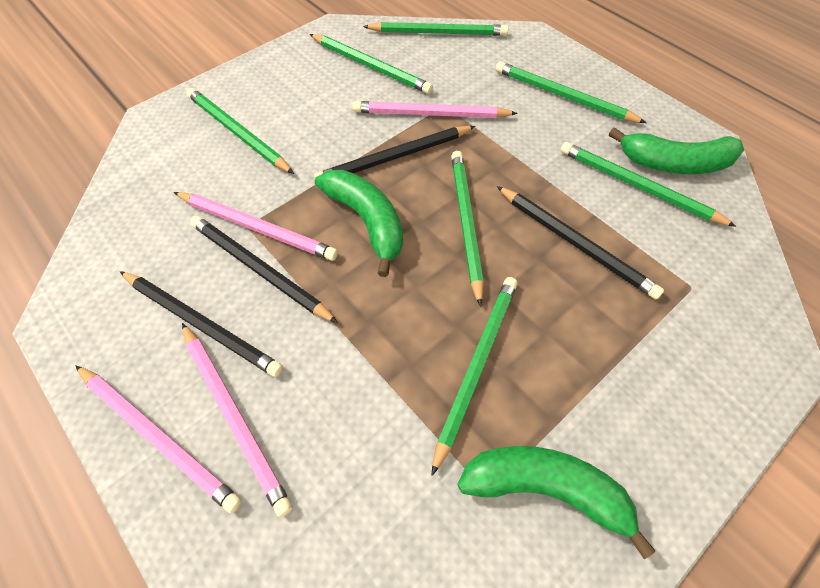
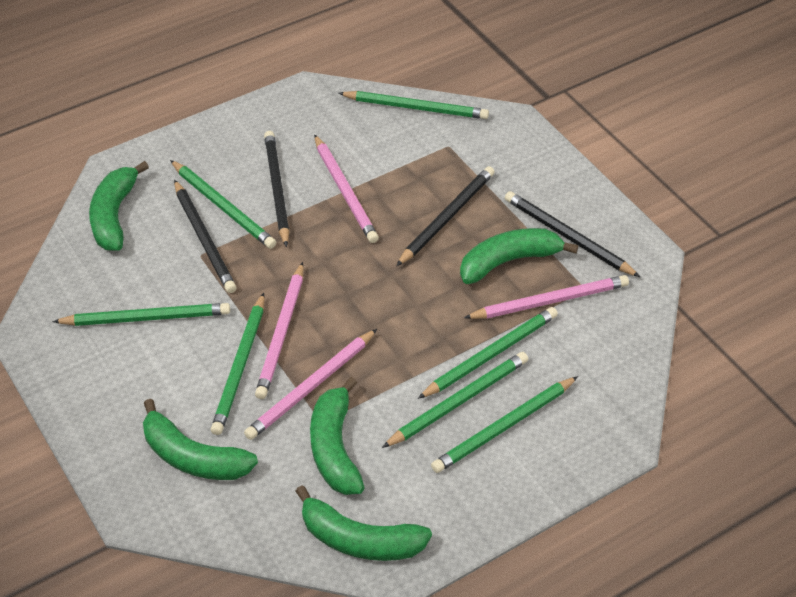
green banana: [315,170,403,277] [457,446,655,559] [609,127,744,174] = 3 -> [89,161,149,251] [143,399,258,480] [296,485,432,561] [310,377,365,495] [460,228,578,284] = 5

